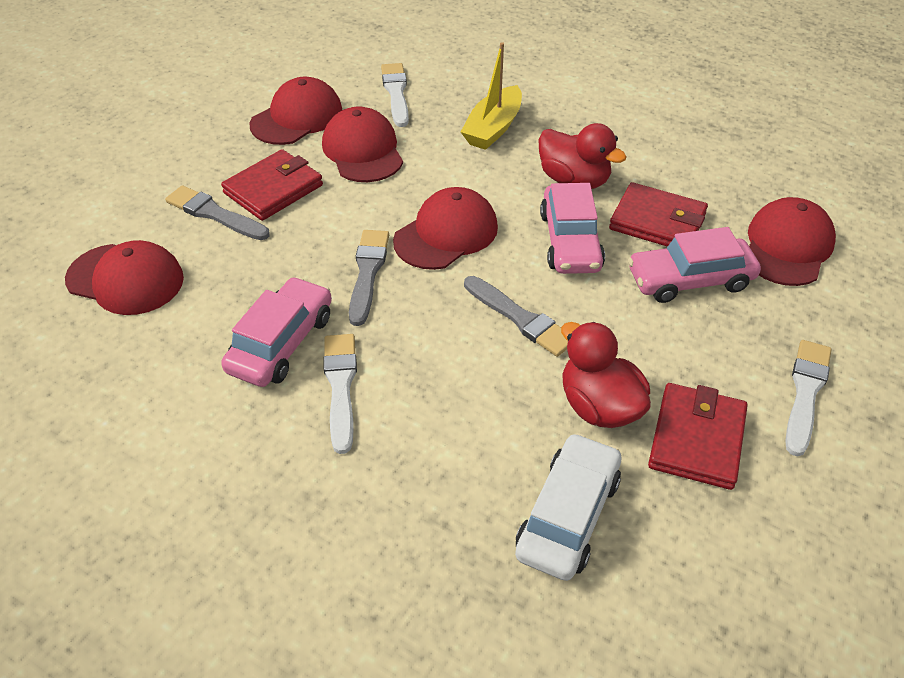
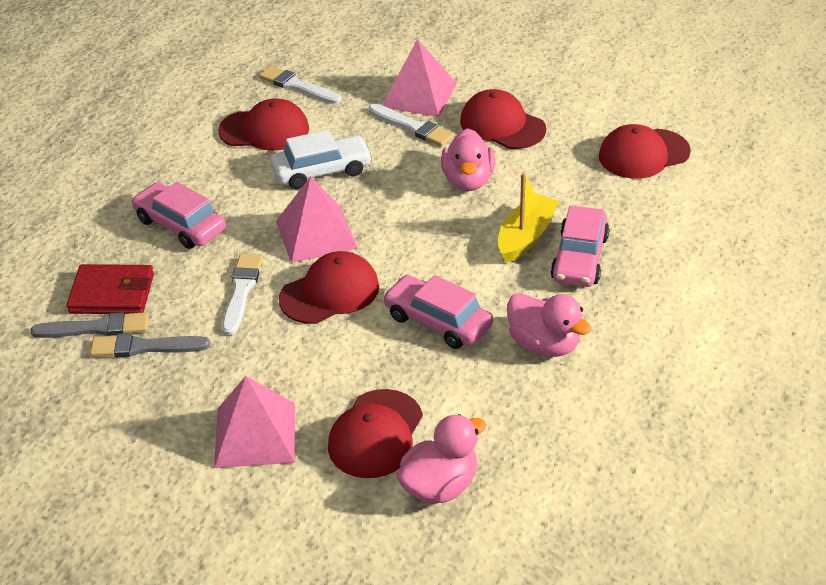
grey brush: [165,186,270,240] [349,230,389,326] [464,276,568,357] = 3 -> [30,312,149,338] [90,333,210,357] = 2
pink duck: none = 0 -> [397,414,486,504] [441,128,495,191] [507,293,591,357] = 3
pink pyramid: none = 0 -> [214,376,295,468] [276,176,358,263] [382,39,457,117] = 3
red duck: [539,123,627,189] [561,322,651,428] = 2 -> none = 0
red wallet: [221,149,323,221] [609,182,708,247] [648,383,748,490] = 3 -> [67,264,154,314] = 1

